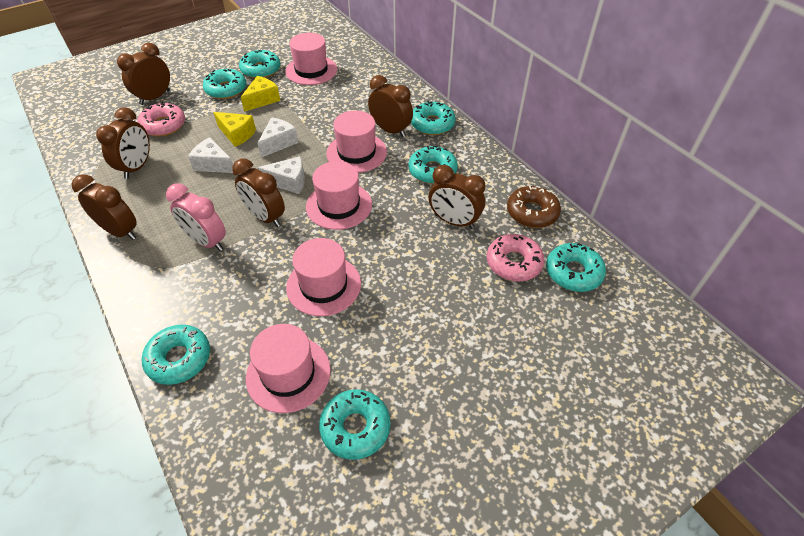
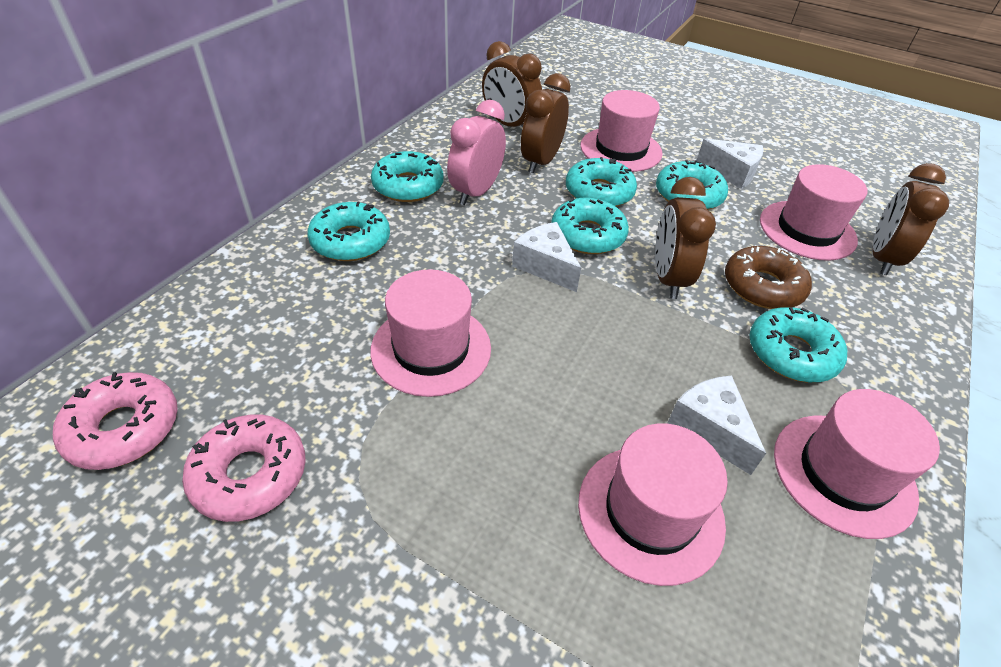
brown clock: [72,174,137,240] [96,107,150,179] [117,43,170,105] [232,159,285,227] [368,75,413,137] [429,165,485,229] = 6 -> [482,41,542,128] [521,73,571,173] [655,177,716,299] [873,163,949,275] = 4
turquoise donut: [142,325,210,385] [203,69,246,99] [239,50,281,79] [319,389,390,460] [409,146,458,184] [411,101,455,135] [546,243,606,292] = 7 -> [307,201,390,261] [371,151,443,202] [551,198,629,254] [566,157,637,207] [656,160,728,210] [749,307,847,383] = 6
yellow cheese: [213,112,256,147] [241,76,280,112] = 2 -> none = 0

